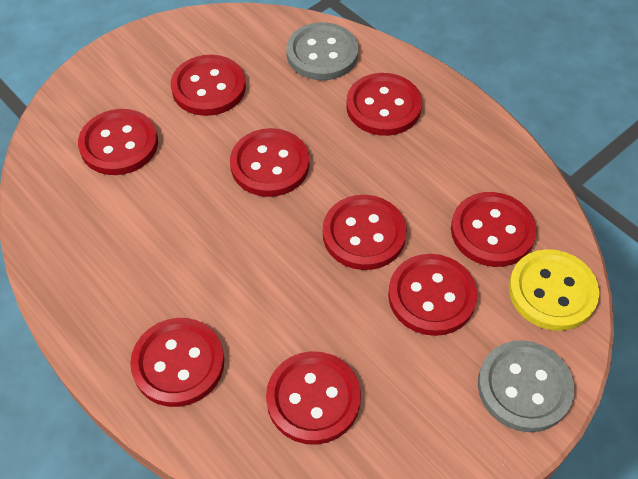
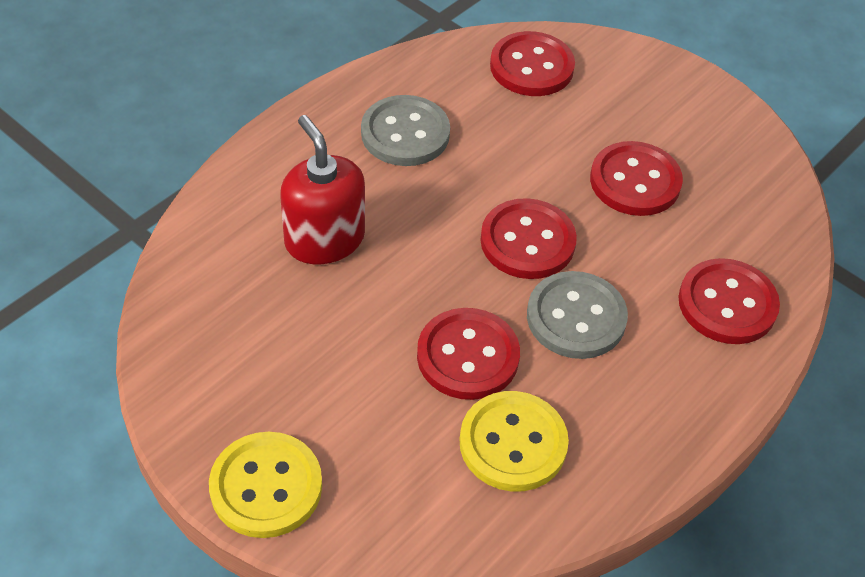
red button: [78,109,158,175] [130,318,224,407] [171,55,246,116] [230,128,309,197] [266,351,361,445] [323,195,407,270] [346,73,422,136] [388,254,477,336] [451,192,537,267] = 9 -> [417,308,520,400] [480,198,577,279] [490,31,575,96] [590,141,683,216] [678,258,780,344] = 5
red soap dispenser: none = 0 -> [280,115,365,264] = 1
yellow button: [509,249,600,331] = 1 -> [209,432,322,538] [460,391,569,492] = 2

